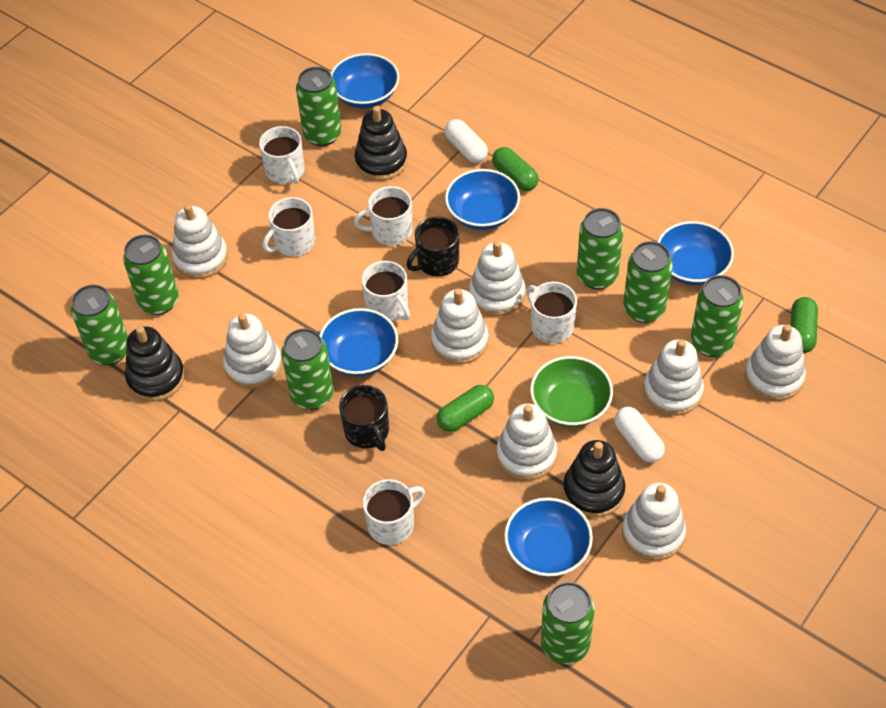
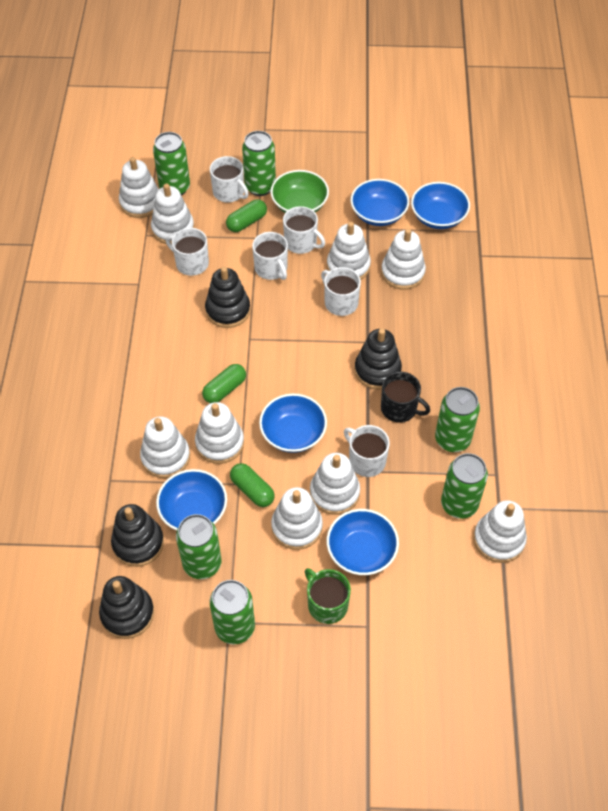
black mug: [339,385,389,451] [407,217,459,276] = 2 -> [381,372,430,423] = 1
black stacking toy: [125,326,185,402] [355,106,407,181] [563,440,625,518] = 3 -> [99,576,154,639] [111,504,164,567] [205,267,251,328] [355,328,402,390] = 4
green can: [71,284,128,365] [123,234,179,315] [281,328,333,410] [296,67,341,146] [541,582,595,664] [577,208,623,289] [623,241,673,323] [690,275,744,357] = 8 -> [153,132,190,196] [176,514,222,579] [210,580,255,645] [242,131,276,196] [435,387,480,452] [441,453,488,519] = 6
green mug: none = 0 -> [305,568,351,624] = 1
white capsule: [445,119,488,163] [614,407,665,463] = 2 -> none = 0
white stacking toy: [172,204,228,279] [223,313,282,389] [431,288,488,364] [469,241,525,316] [497,404,557,481] [622,483,686,561] [644,339,704,416] [745,324,806,401] = 8 -> [119,157,159,218] [140,416,190,478] [151,184,194,244] [195,402,244,464] [271,487,323,550] [310,453,360,515] [327,222,371,280] [381,228,426,290] [474,500,527,563] = 9

